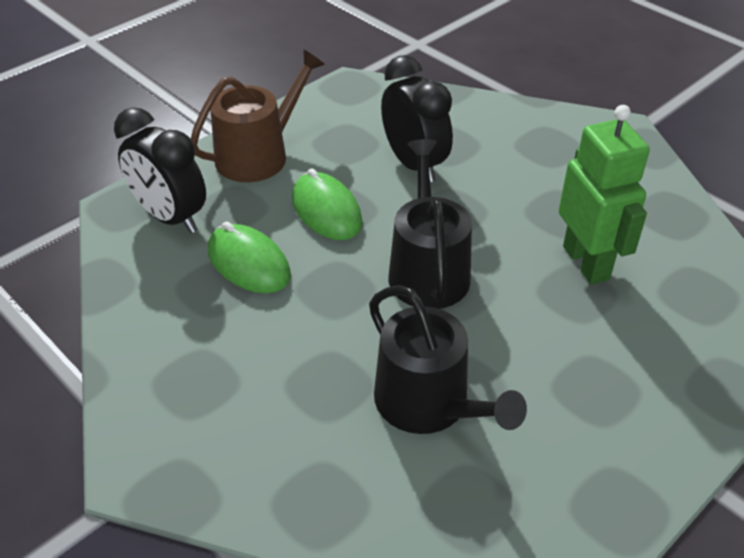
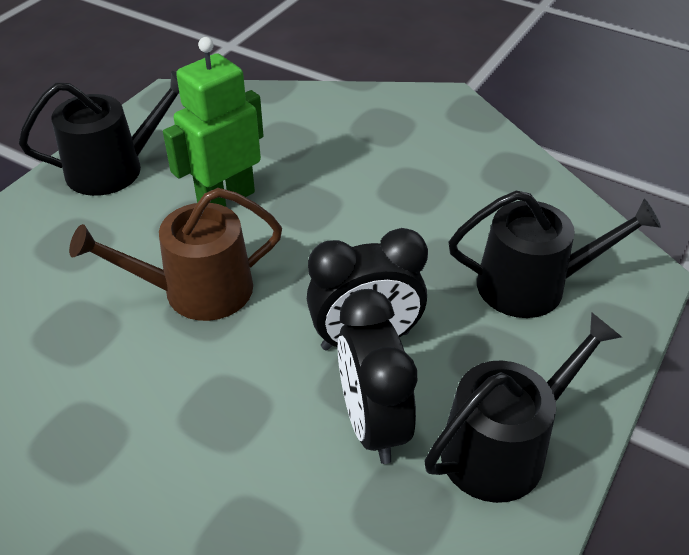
black watering can: [369,285,527,434] [388,139,472,309] = 2 -> [19,71,179,196] [424,312,622,503] [449,191,661,318] = 3
green mouse: [208,221,291,293] [292,168,363,240] = 2 -> none = 0

